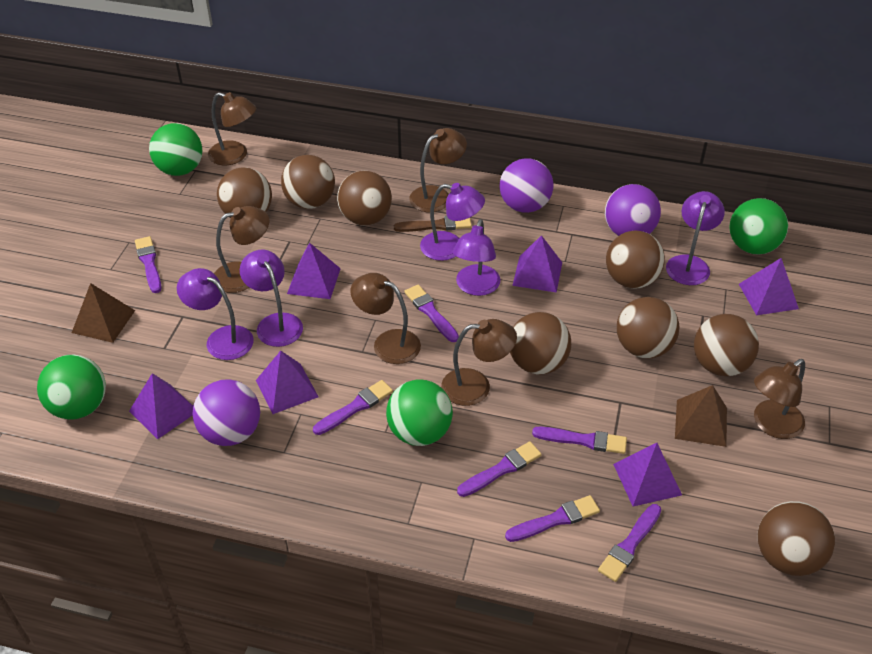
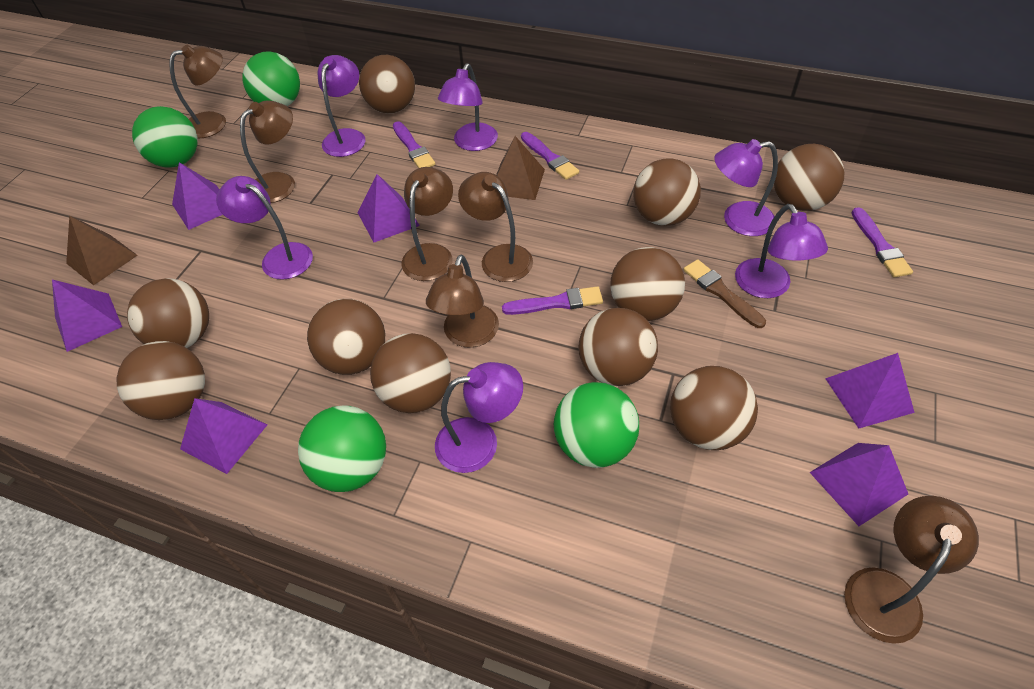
brown ball: [217,167,272,218] [281,155,335,209] [337,171,392,225] [510,312,571,374] [606,230,665,289] [617,297,679,359] [694,314,759,376] [758,501,835,576] = 8 -> [117,341,205,420] [127,278,209,348] [307,299,385,375] [359,55,415,114] [370,333,451,413] [578,308,658,386] [610,247,685,321] [633,159,701,226] [670,366,758,450] [774,144,845,211] = 10
purple ball: [193,379,260,446] [500,158,553,213] [605,184,661,236] = 3 -> none = 0
purple brush: [135,236,162,293] [313,380,393,435] [405,285,459,342] [457,442,541,497] [505,495,600,542] [532,427,627,454] [598,504,661,582] = 7 -> [393,121,435,168] [502,286,603,315] [521,132,579,180] [852,207,913,277] = 4
purple lamp: [177,268,254,360] [240,250,303,347] [420,183,485,261] [453,219,500,296] [666,191,725,285] = 5 -> [216,176,313,280] [318,55,365,157] [435,362,523,473] [438,64,498,151] [714,139,778,236] [735,204,828,298] = 6

